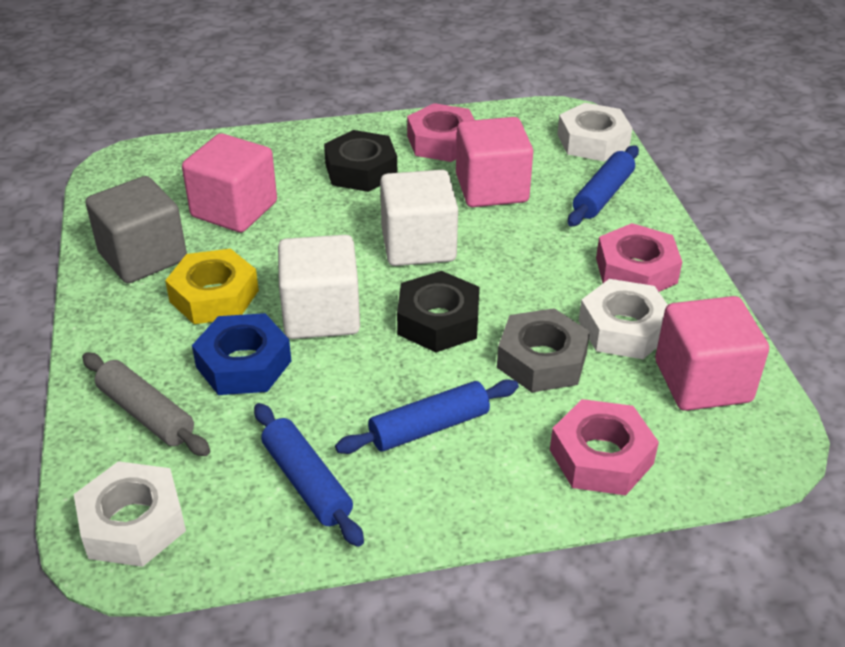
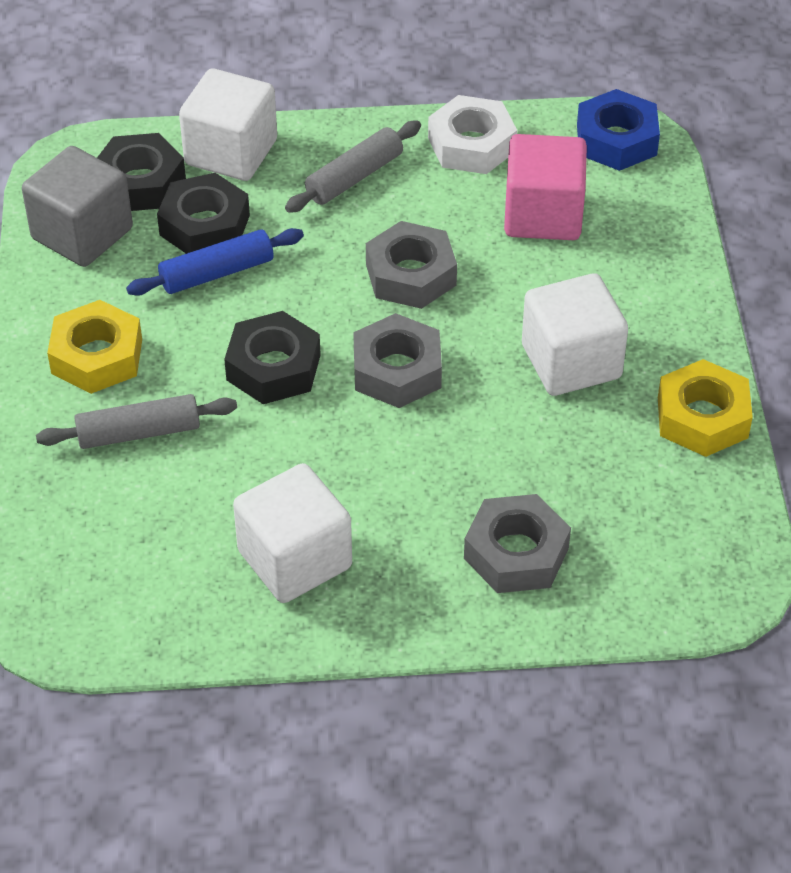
black nut: [324,130,397,192] [397,271,479,352] = 2 -> [97,133,186,211] [157,173,250,254] [224,311,321,404] = 3
blue rolling pin: [254,403,364,547] [335,379,519,454] [568,145,639,227] = 3 -> [126,228,304,296] = 1
grey nut: [497,308,590,393] = 1 -> [353,313,442,408] [366,221,457,309] [464,494,571,593] = 3
grey rolling pin: [82,353,210,456] = 1 -> [36,394,237,449] [285,121,421,213] = 2
pink cube: [182,133,277,232] [456,117,533,207] [655,296,769,411] = 3 -> [504,134,587,240] = 1
pink nut: [407,103,475,162] [550,399,659,495] [596,223,682,292] = 3 -> none = 0
white cube: [278,235,360,339] [380,170,458,266] = 2 -> [179,69,277,181] [233,463,352,603] [522,273,628,396] = 3
white nut: [74,461,186,567] [557,103,632,161] [579,279,668,359] = 3 -> [428,95,517,174] = 1
yellow nut: [165,249,259,324] = 1 -> [47,300,142,394] [658,359,753,457] = 2

